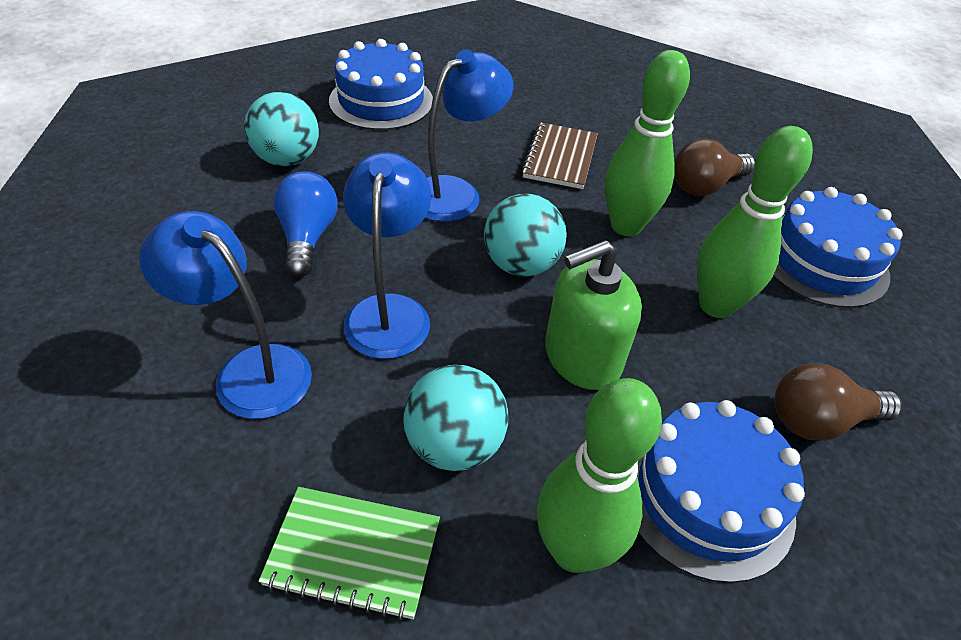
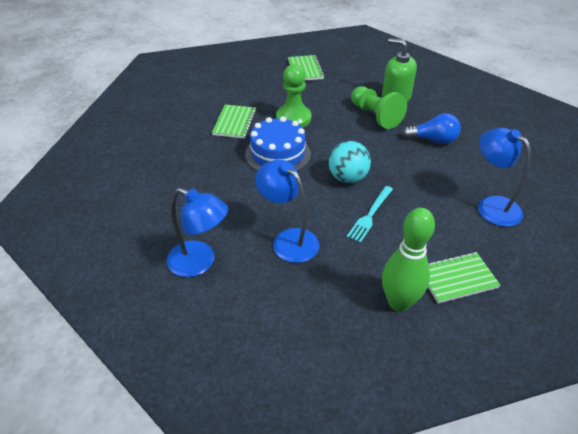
blue cake: [329,39,433,130] [637,400,805,583] [773,187,903,308] = 3 -> [245,117,311,171] = 1
brown light bulb: [674,139,755,196] [775,363,902,441] = 2 -> none = 0
brown notebook: [521,123,598,189] = 1 -> none = 0
green bowling pin: [537,378,662,573] [605,50,690,236] [697,126,813,318] = 3 -> [382,208,435,312] = 1
green notebook: [258,487,440,620] = 1 -> [212,105,256,139] [288,55,325,81] [428,252,501,303] = 3
green pawn: none = 0 -> [276,64,311,128] [351,86,407,129] = 2
turquoise ball: [244,92,319,166] [403,365,509,471] [484,194,567,277] = 3 -> [328,141,371,183] = 1
turquoise fork: none = 0 -> [347,186,393,243] = 1

